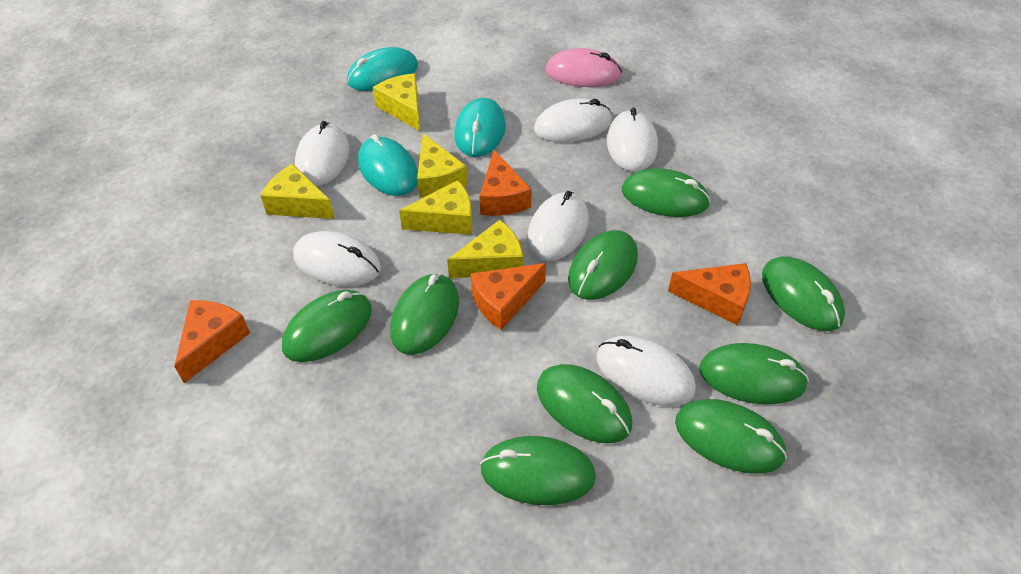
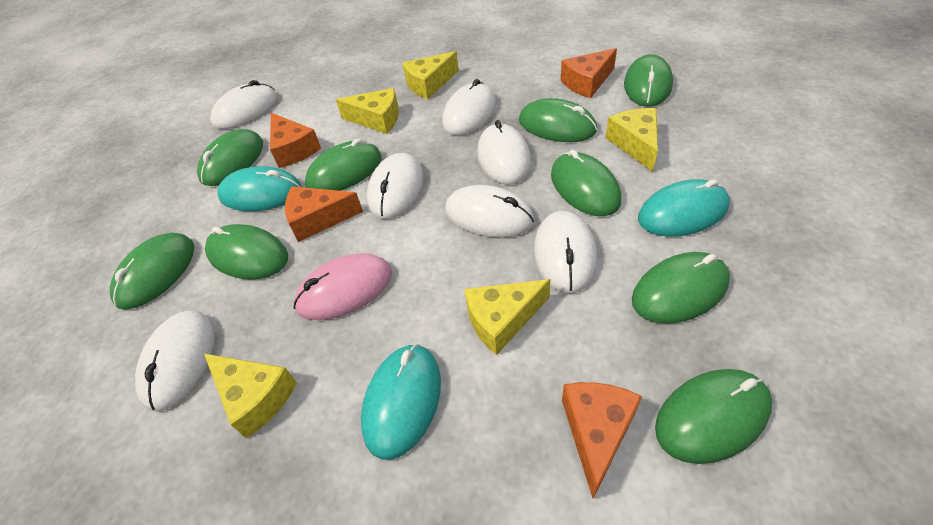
white mouse: [293,231,381,286] [295,121,350,186] [527,191,589,261] [534,98,612,142] [596,335,696,406] [607,107,658,172] = 6 -> [135,311,215,412] [210,80,277,129] [367,153,423,219] [442,79,496,135] [445,185,534,238] [477,120,531,184] [534,210,597,293] = 7

